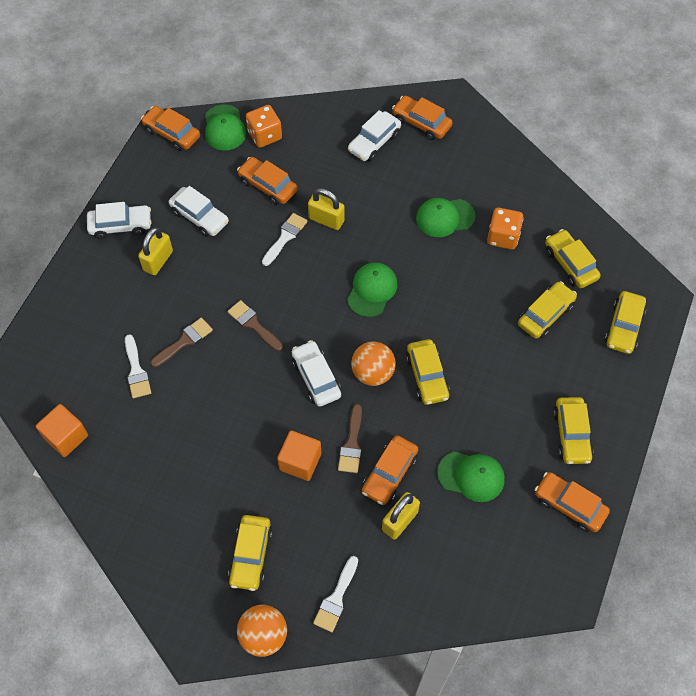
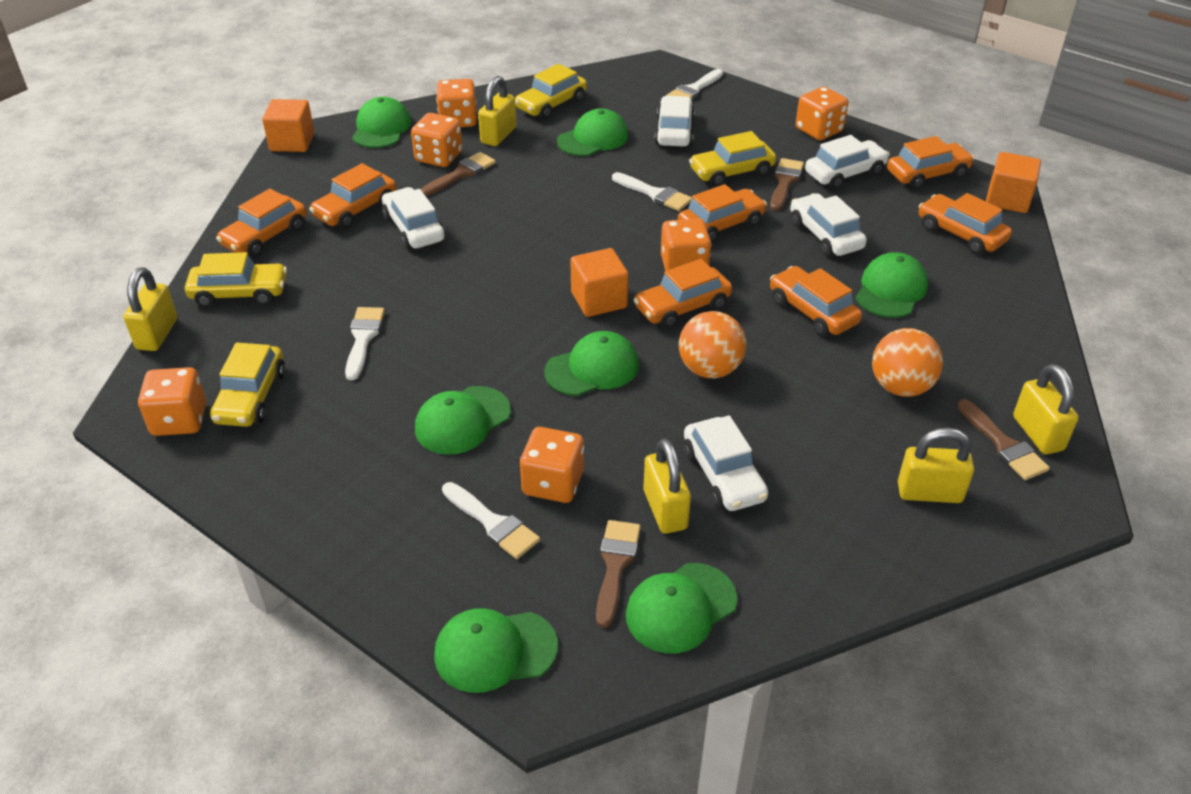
brown brush: [151,318,213,367] [227,300,283,351] [338,404,362,473] = 3 -> [421,152,496,196] [596,520,641,628] [770,158,804,211] [957,399,1050,480] = 4
green cap: [205,104,246,150] [347,262,397,317] [416,198,475,237] [437,452,505,502] = 4 -> [352,97,411,148] [415,386,511,455] [434,608,558,693] [544,331,639,396] [557,108,628,156] [626,563,737,653] [856,252,928,318] = 7
orange car: [141,106,200,151] [237,157,298,205] [362,435,418,505] [392,96,453,140] [535,472,610,532] = 5 -> [216,189,307,257] [309,163,396,229] [633,259,732,328] [678,184,767,242] [770,266,862,336] [887,136,974,189] [918,193,1012,254] = 7
orange cube: [36,404,88,457] [277,430,321,481] = 2 -> [262,99,314,152] [570,248,629,317] [986,152,1041,213] = 3
orange dice: [246,105,282,148] [487,207,523,250] = 2 -> [138,367,206,436] [411,113,463,167] [436,79,477,127] [520,427,584,503] [661,219,711,271] [796,87,848,140] = 6
white brush: [125,334,151,398] [262,213,308,266] [313,556,358,632] = 3 -> [345,307,385,380] [442,482,540,559] [612,172,692,211] [666,69,723,99] = 4
white car: [87,202,151,239] [169,186,229,237] [292,340,341,407] [348,110,401,161] = 4 -> [382,187,445,249] [654,96,695,147] [684,415,768,511] [790,193,867,256] [805,135,890,189] = 5
yellow car: [228,515,273,591] [406,339,450,405] [518,281,577,339] [545,229,601,288] [553,397,594,464] [604,291,646,354] = 6 -> [185,252,287,307] [210,343,285,427] [515,64,587,119] [689,131,776,187] = 4
yellow padlock: [138,227,173,275] [308,188,345,230] [382,492,420,540] = 3 -> [123,267,177,351] [478,76,517,146] [643,438,691,534] [898,428,974,503] [1013,364,1079,454] = 5

